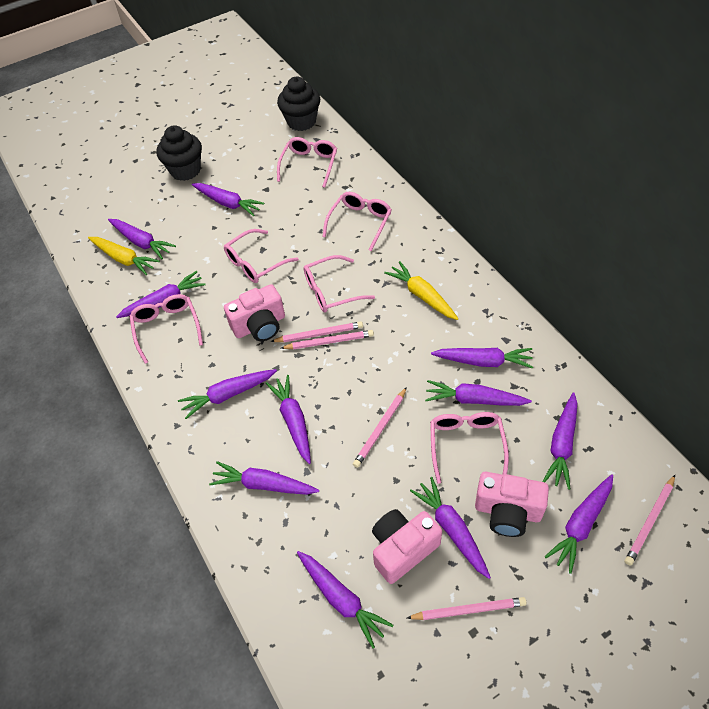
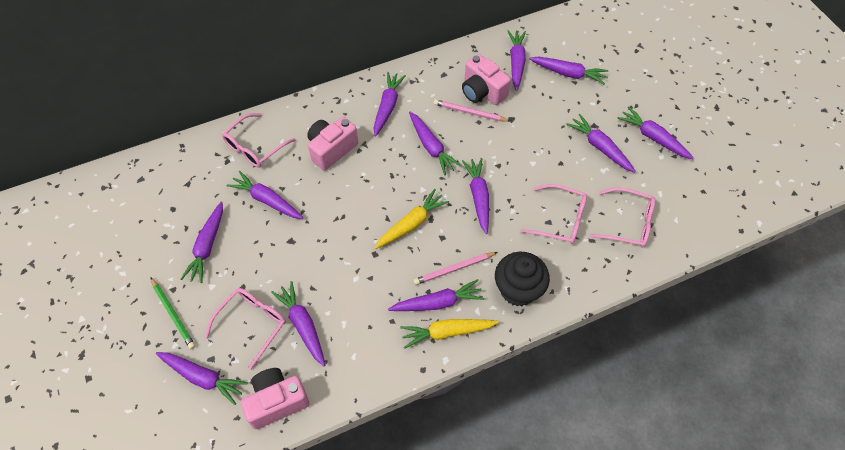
black cupcake: [156,125,202,181] [277,77,320,131] = 2 -> [495,252,550,306] = 1
green pencil: none = 0 -> [150,277,196,349] = 1
pink glasses: [129,294,203,364] [224,229,299,283] [277,137,337,188] [303,255,375,313] [323,192,392,251] [430,412,509,484] = 6 -> [205,288,286,370] [222,113,296,168] [521,184,587,244] [590,188,655,248] = 4
pink pencil: [270,322,363,342] [281,330,374,350] [353,387,407,468] [407,597,527,620] [625,475,675,566] = 5 -> [413,252,497,285] [434,99,510,122] = 2

